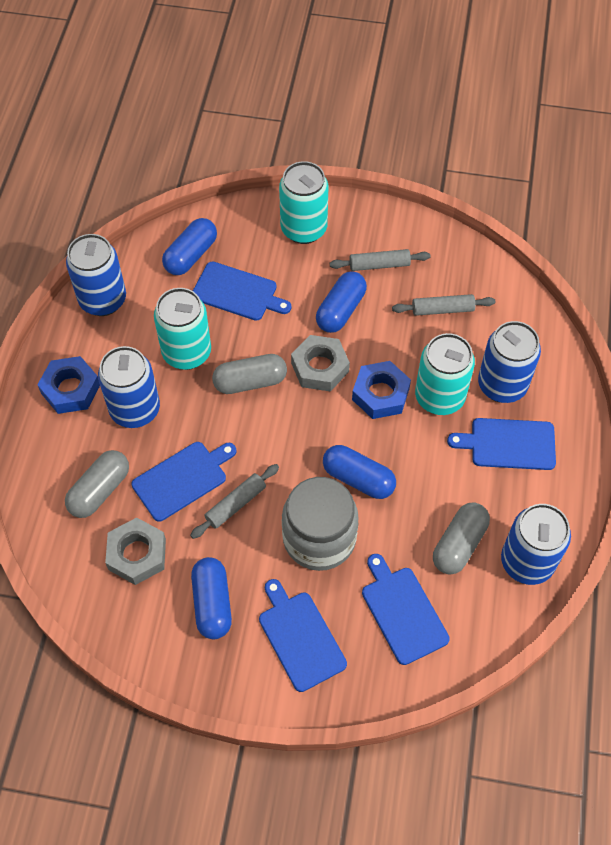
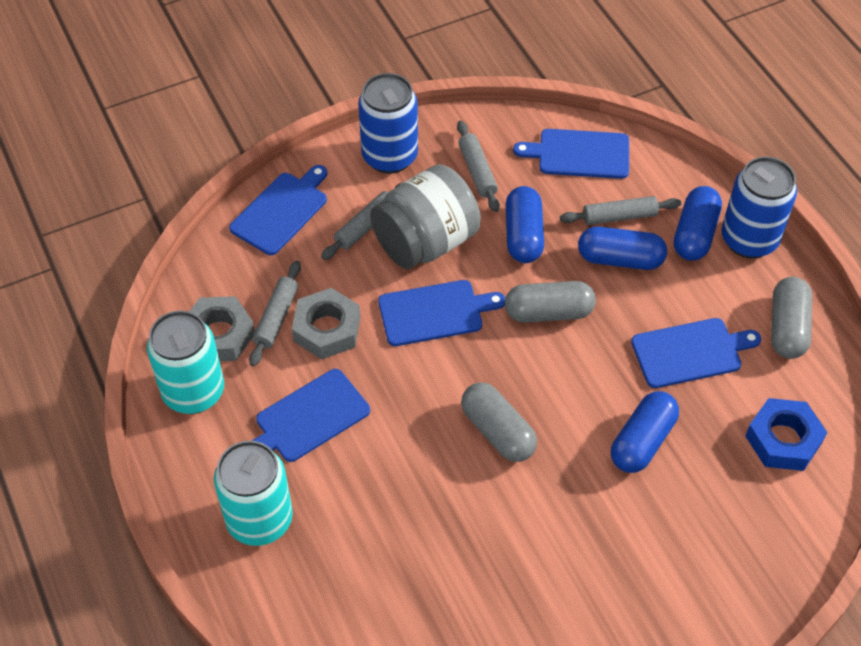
blue can: [66,234,126,316] [98,346,160,428] [478,321,541,403] [501,504,571,585] = 4 -> [358,73,418,174] [721,157,797,259] = 2
blue nut: [37,356,100,414] [352,361,411,419] = 2 -> [746,398,827,471] = 1
grey rolling pin: [190,464,279,539] [330,249,430,271] [392,294,495,316] = 3 -> [249,261,301,366] [321,182,403,260] [457,121,500,212] [560,196,681,225] = 4
turquoise can: [154,288,211,370] [279,161,328,244] [415,333,475,415] = 3 -> [147,311,224,414] [214,441,293,546] = 2

